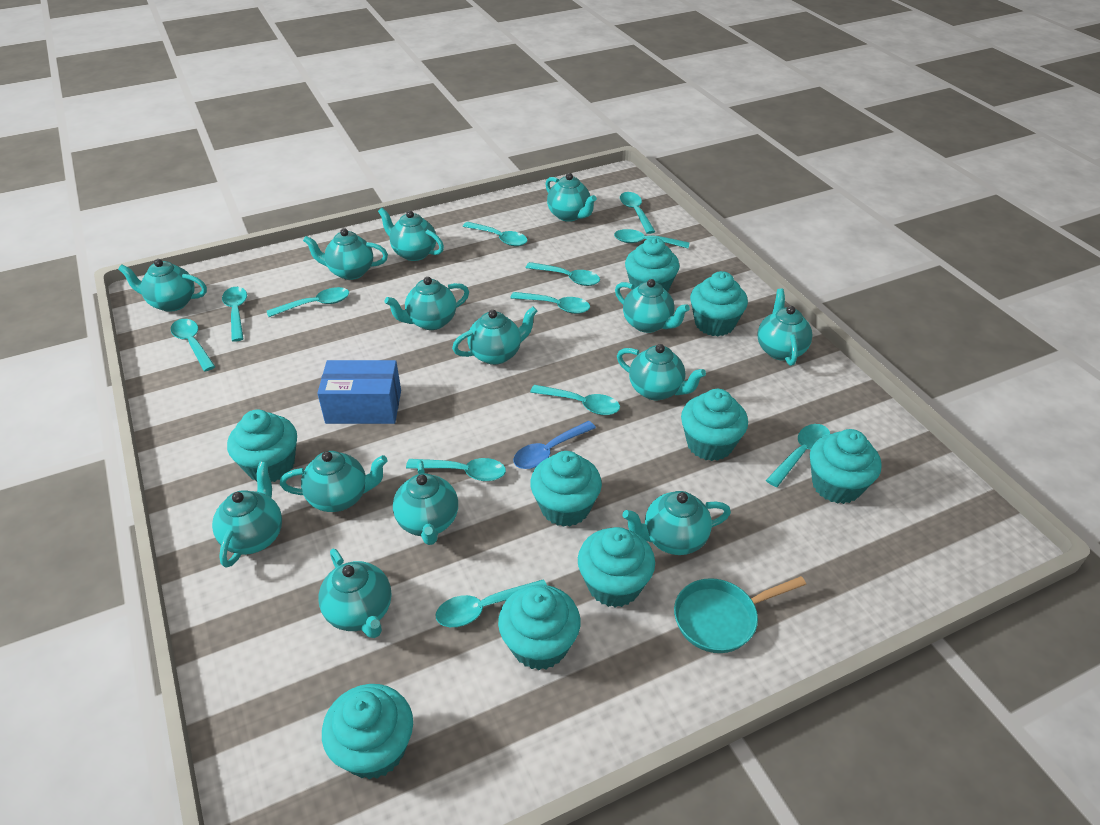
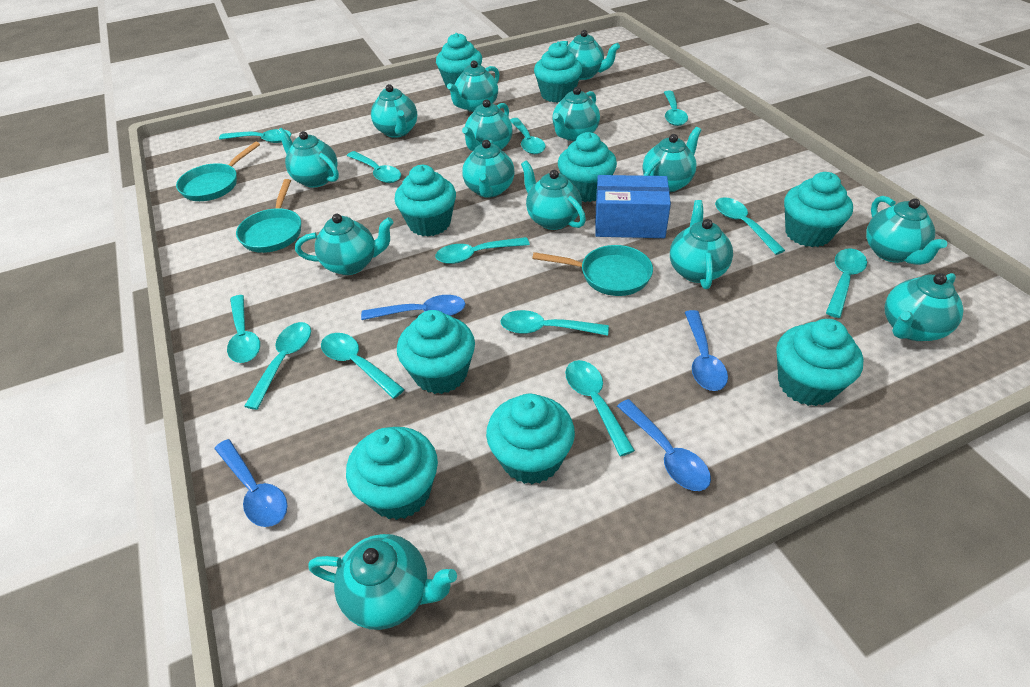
blue spoon: [513,421,596,469] = 1 -> [214,439,288,527] [361,295,465,320] [617,399,711,491] [685,310,728,391] = 4
turquoise pan: [674,576,806,653] = 1 -> [176,142,260,201] [236,179,301,253] [532,245,653,296] = 3

